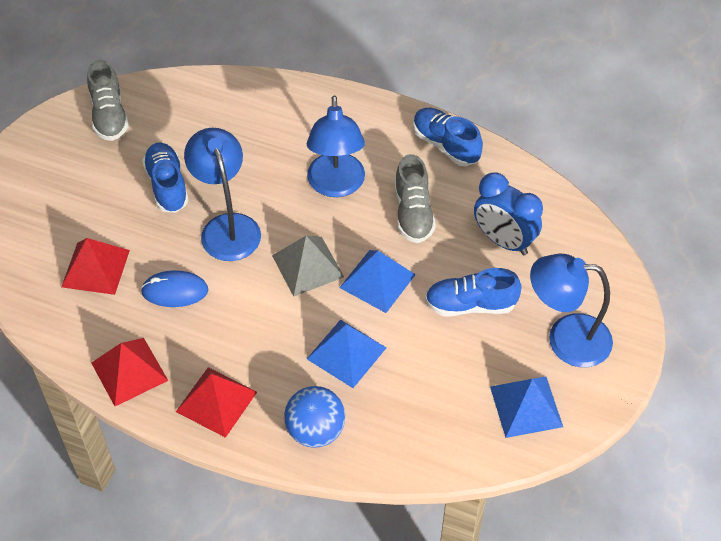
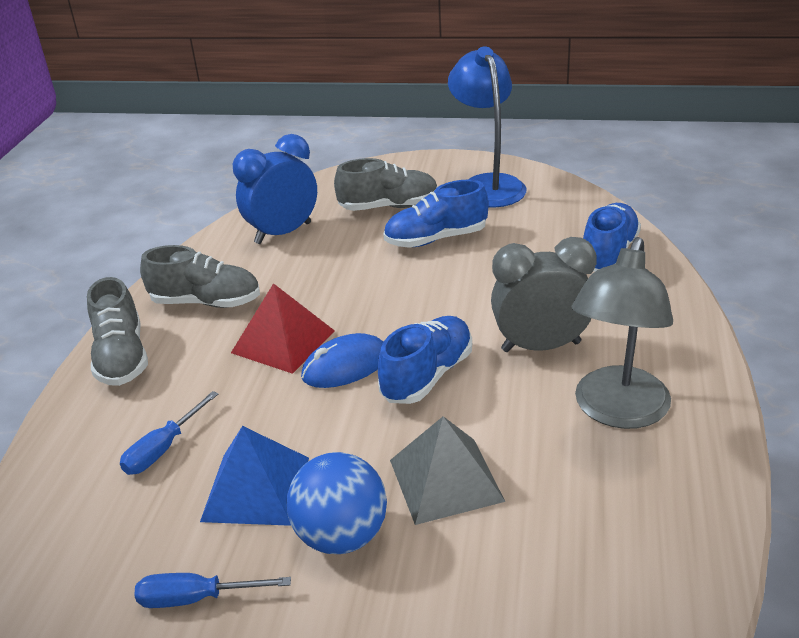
blue lamp: [184,128,261,261] [307,96,365,197] [530,254,613,367] = 3 -> [448,46,527,208] = 1
blue pyramid: [307,320,386,388] [339,250,416,313] [490,376,563,438] = 3 -> [200,426,309,526] = 1
blue screwdriver: none = 0 -> [120,391,218,475] [135,573,291,608] = 2
grey clock: none = 0 -> [491,237,597,352] = 1
grey lamp: none = 0 -> [571,237,673,429] = 1
grey shoe: [87,60,129,141] [395,154,436,243] = 2 -> [87,277,148,386] [140,245,260,308] [334,158,438,211] = 3
red pyramid: [61,238,130,295] [91,338,168,406] [176,367,257,438] = 3 -> [231,283,335,374] = 1

